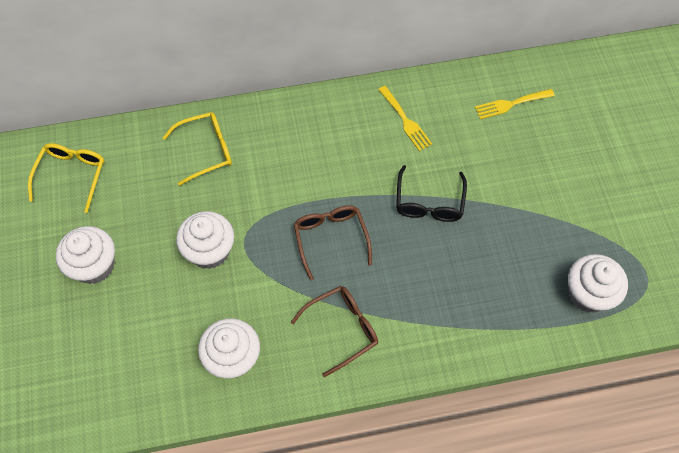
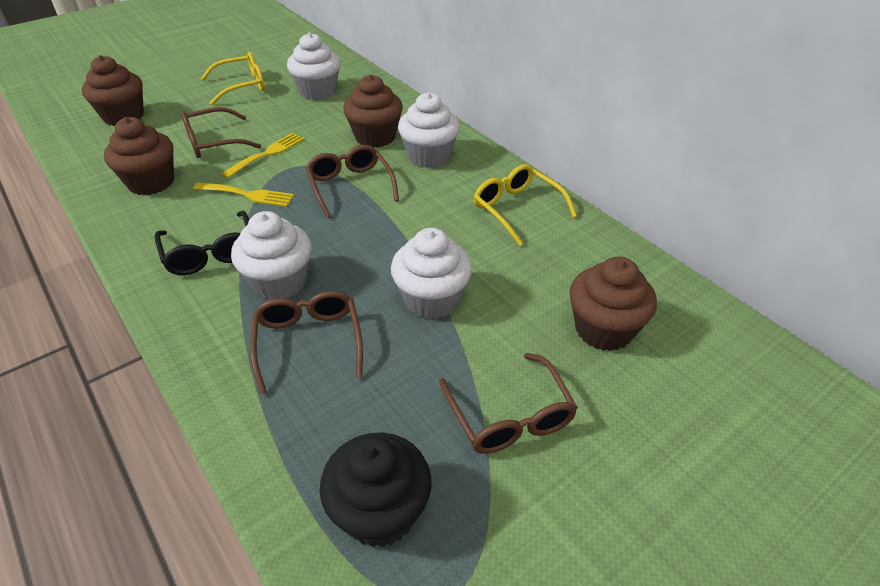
black cupcake: none = 0 -> [320,432,432,547] = 1
brown cupcake: none = 0 -> [82,55,144,126] [104,117,174,195] [343,74,403,148] [569,256,657,351] = 4
brown glasses: [291,286,378,377] [294,205,372,281] = 2 -> [181,107,261,158] [250,291,363,395] [306,145,399,219] [439,353,578,454] = 4

